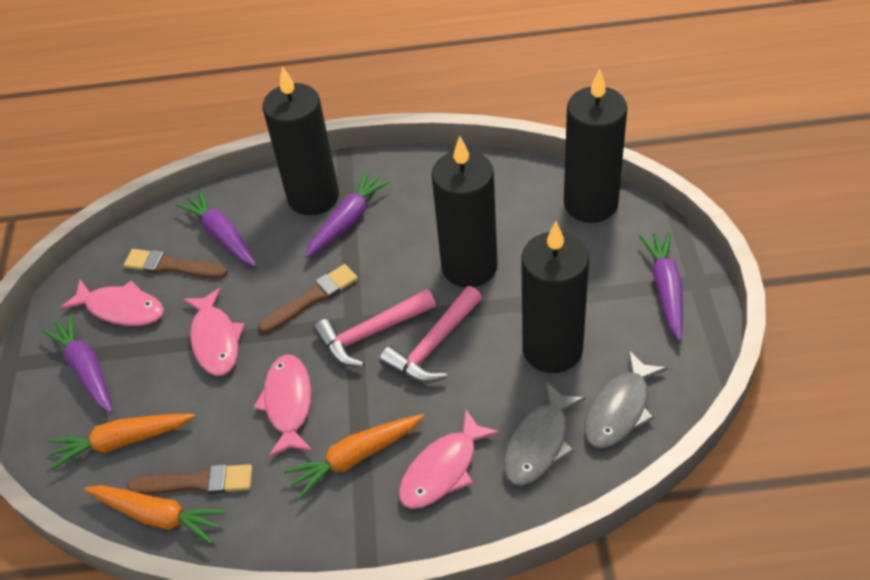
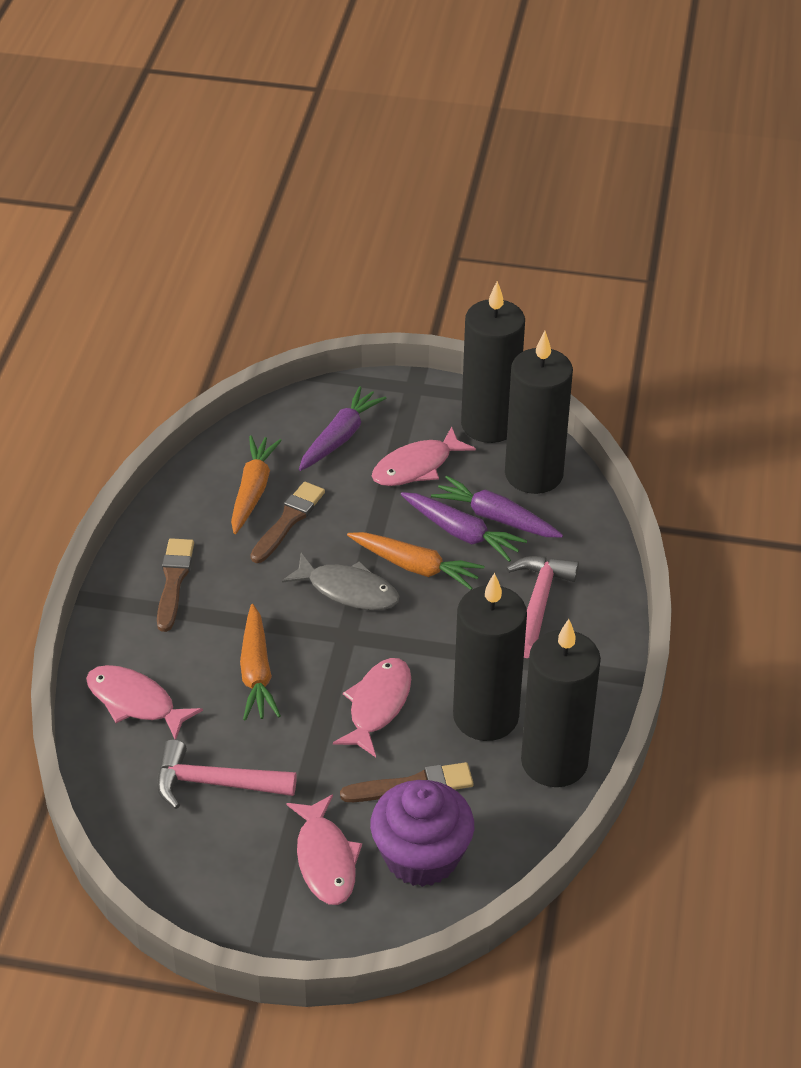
grey fish: [504,382,586,486] [584,351,668,448] = 2 -> [282,553,399,610] = 1
purple carrot: [42,314,112,413] [176,190,256,266] [305,171,391,258] [639,232,683,341] = 4 -> [299,386,386,471] [401,492,527,562] [431,476,563,537] = 3
purple cupcake: none = 0 -> [370,780,474,887] = 1

